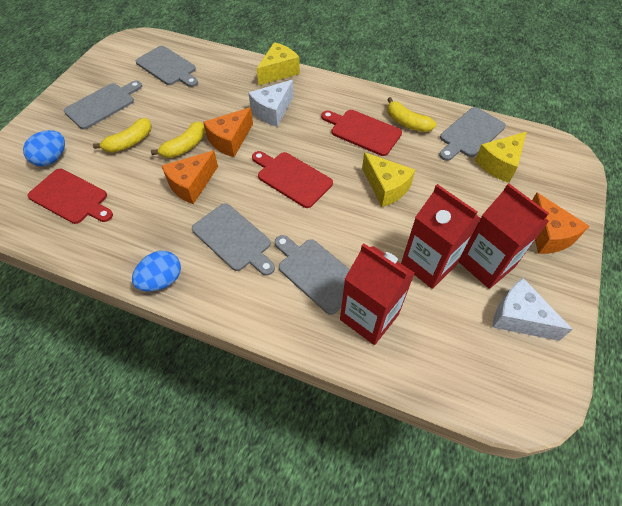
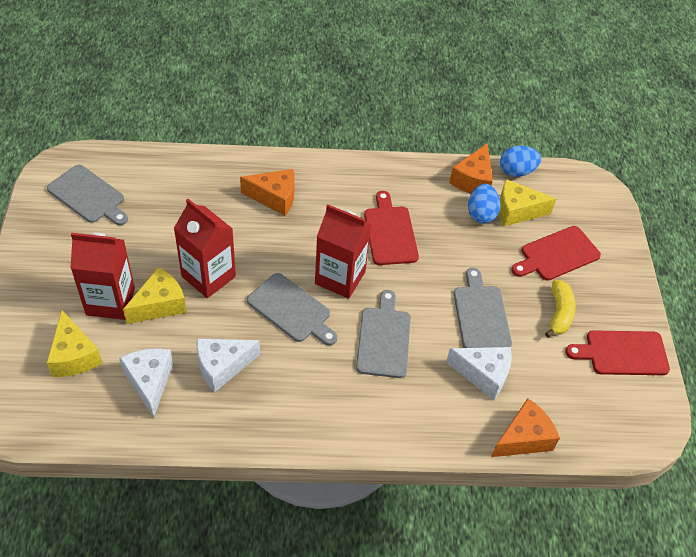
grey cutting board: [64,81,142,129] [136,46,198,87] [192,203,275,276] [275,235,350,315] [439,107,506,161] = 5 -> [47,165,128,225] [247,273,337,345] [356,290,411,378] [454,268,512,348] = 4
white cheese: [249,80,294,127] [492,278,573,341] = 2 -> [119,349,173,418] [197,338,260,393] [446,347,512,400] = 3
yellow banana: [93,118,152,153] [151,121,205,158] [387,97,436,132] = 3 -> [545,280,576,338] = 1

